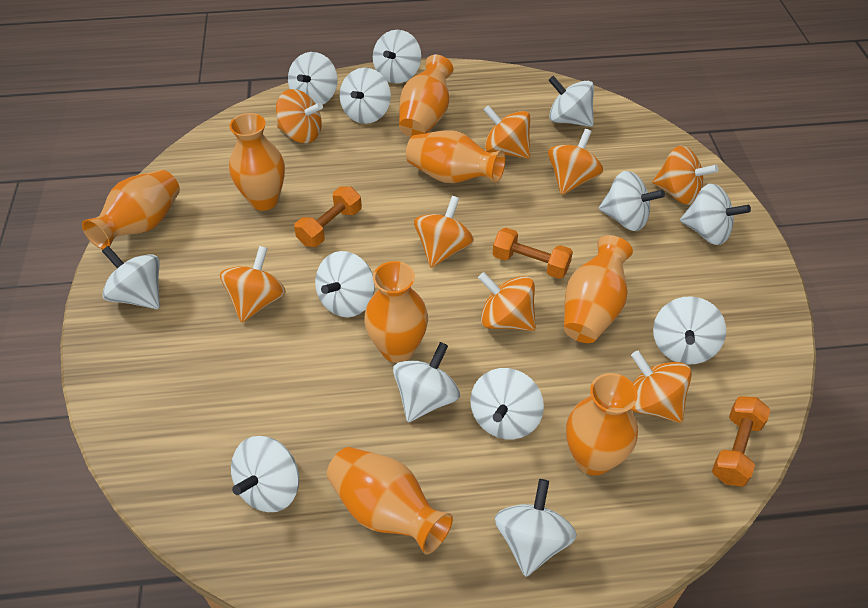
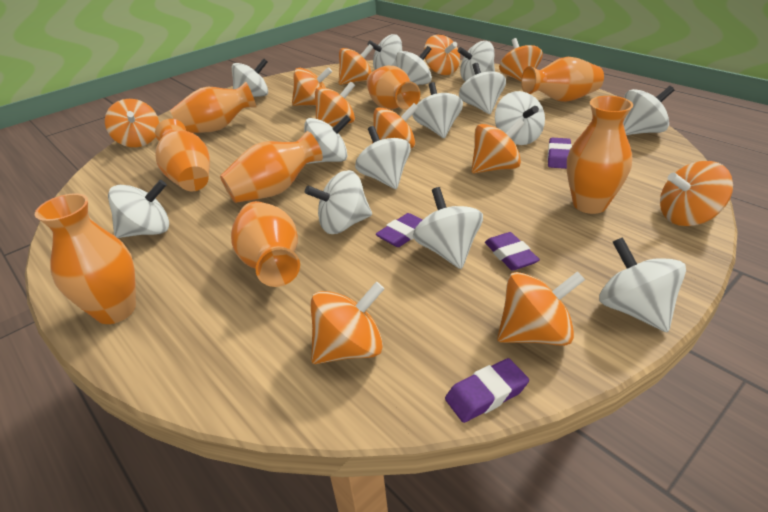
orange dumbbell: [294,187,362,247] [493,228,573,279] [712,396,770,487] = 3 -> none = 0
orange spinning top: [220,246,286,323] [276,89,323,143] [414,196,474,268] [478,272,536,331] [484,105,530,159] [548,129,603,195] [631,351,692,423] [652,146,719,205] = 8 -> [105,99,159,147] [292,67,332,106] [311,282,384,364] [315,81,355,126] [339,44,374,85] [372,103,419,149] [424,35,460,75] [471,119,525,173] [497,271,585,346] [499,38,543,81] [660,161,733,226] = 11
purple eraser: none = 0 -> [376,213,423,247] [445,358,529,423] [485,232,540,271] [547,138,572,169] = 4
white spinning top: [102,246,160,309] [231,436,299,512] [288,52,338,105] [315,251,375,317] [340,68,391,124] [373,30,421,84] [393,342,460,422] [470,368,544,439] [495,479,577,577] [548,76,594,127] [599,171,665,231] [653,296,726,365] [680,183,751,245] = 13 -> [108,180,169,238] [232,58,268,97] [304,115,351,164] [305,170,372,234] [355,126,411,189] [367,34,403,70] [396,46,432,85] [412,82,463,138] [413,187,483,269] [458,41,495,81] [459,63,506,114] [495,91,545,145] [599,237,686,332] [623,86,674,135] = 14

